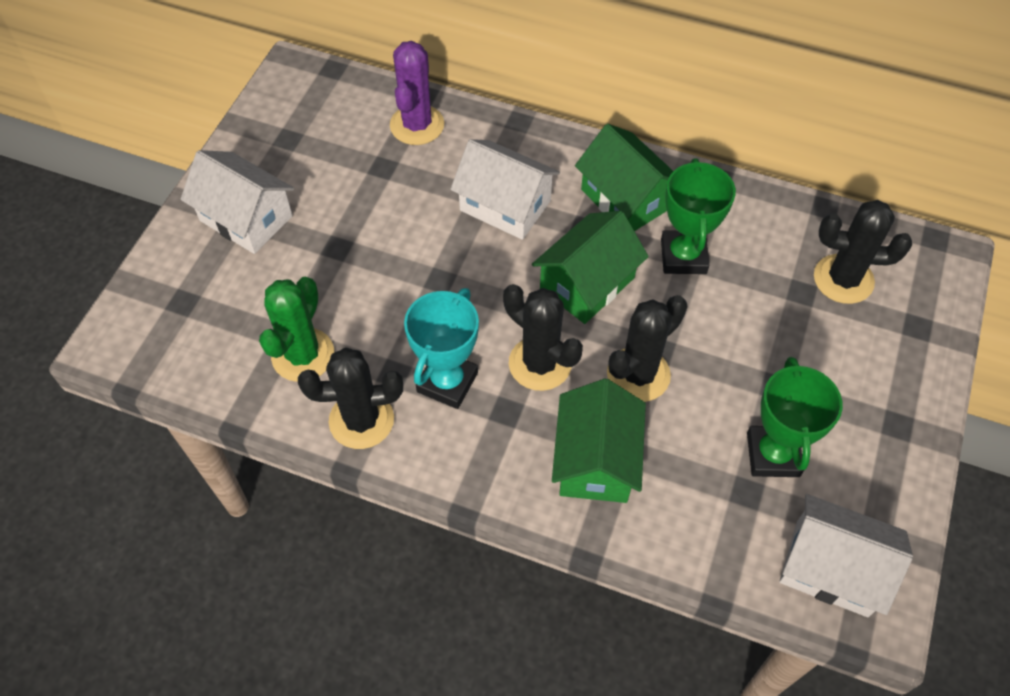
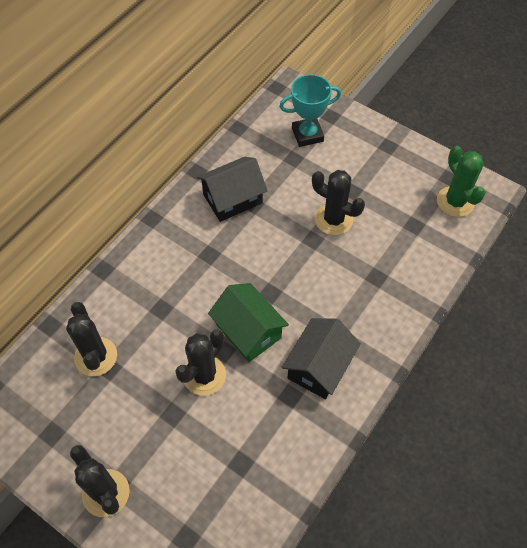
black house: none = 0 -> [197,157,268,222] [281,318,361,399] = 2
green house: [532,211,649,324] [552,379,646,503] [575,124,673,231] = 3 -> [208,283,289,362] = 1
green trophy: [661,158,736,274] [747,357,843,477] = 2 -> none = 0
purple cactus: [390,41,444,145] = 1 -> none = 0
white house: [181,150,294,254] [450,139,560,240] [780,494,913,617] = 3 -> none = 0

